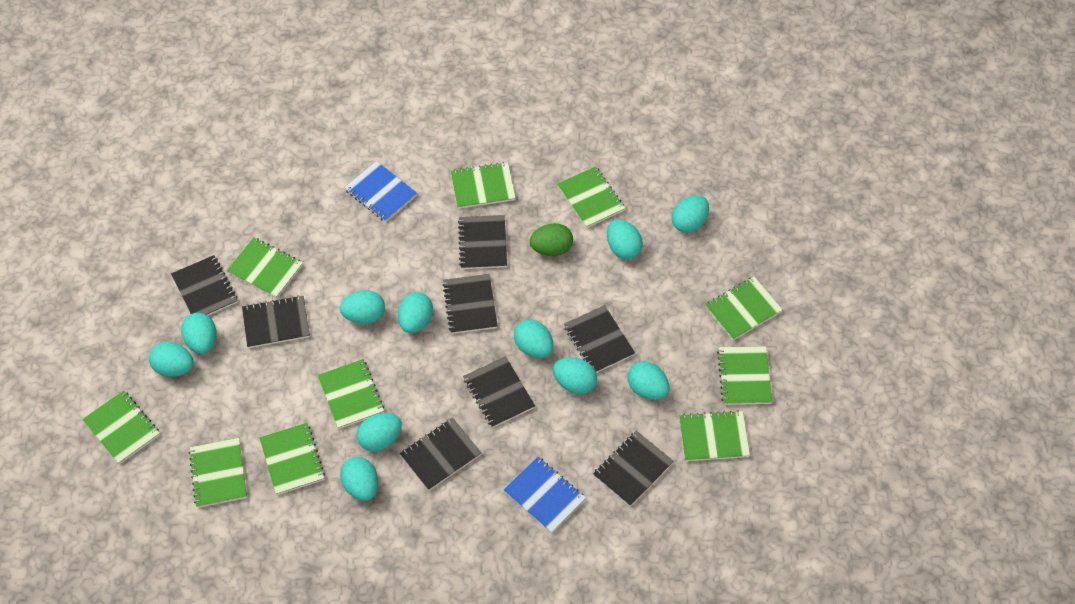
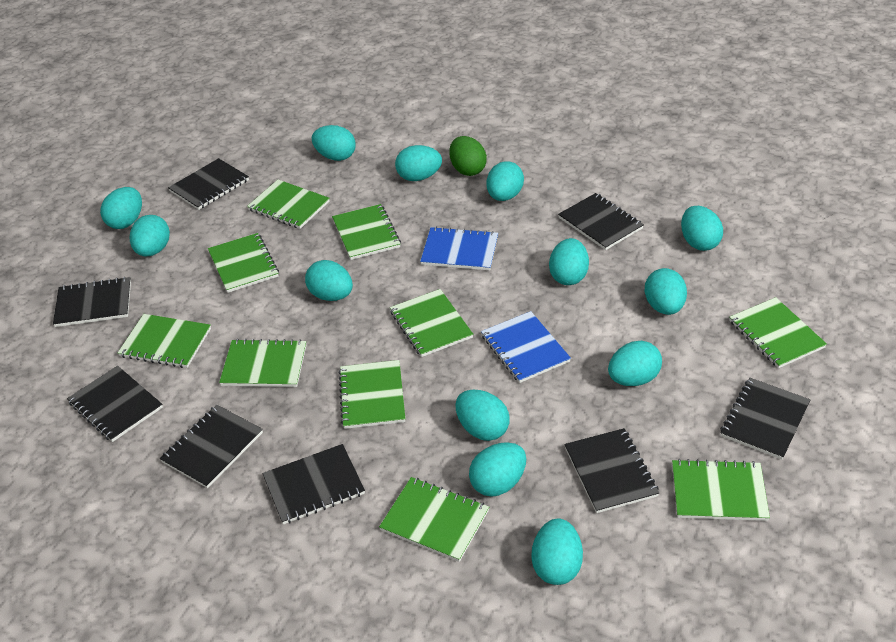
turquoise egg: [149,342,194,377] [181,313,217,354] [340,290,385,324] [340,457,378,501] [357,413,402,452] [398,292,433,333] [514,320,553,358] [553,357,597,394] [607,219,643,260] [628,361,670,400] [672,195,709,233] = 11 -> [100,187,142,229] [130,215,170,257] [305,260,353,301] [312,125,356,161] [395,145,442,181] [456,390,510,441] [469,442,526,497] [487,161,524,201] [532,518,583,585] [549,238,589,285] [608,341,662,386] [645,268,687,315] [681,206,723,251] = 13

